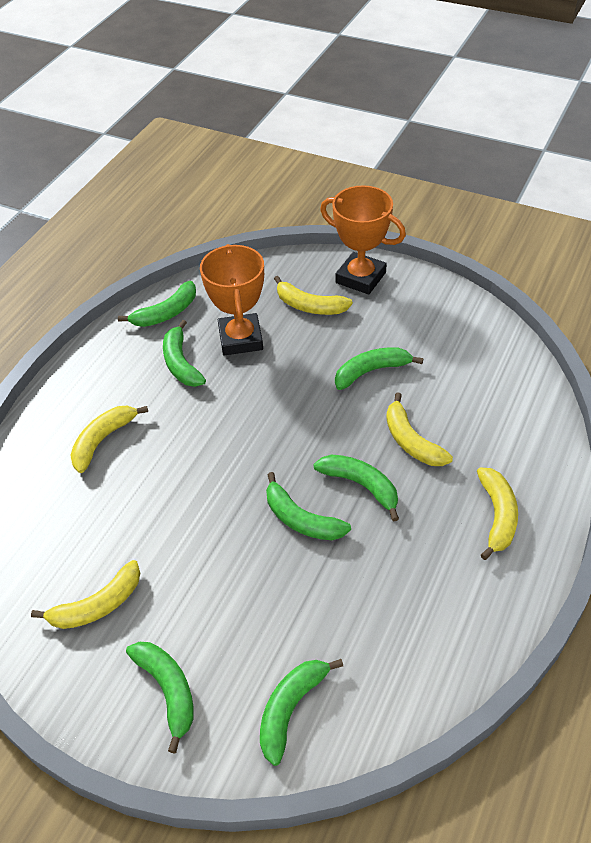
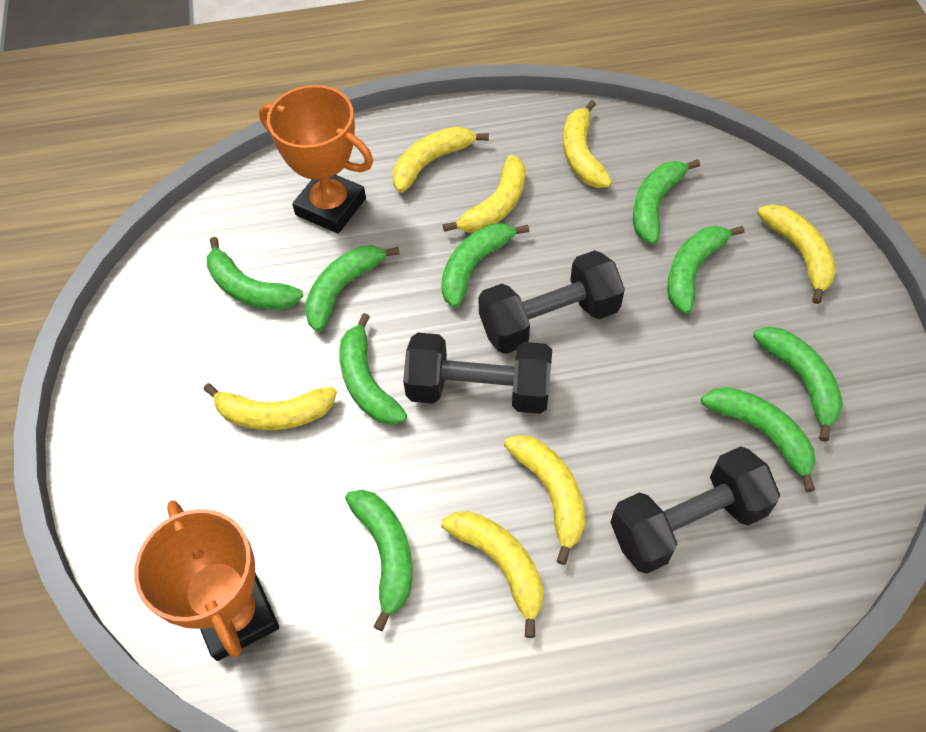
black dumbbell: none = 0 -> [403,333,552,414] [478,250,625,354] [610,446,780,574] = 3
green banana: [118,281,196,327] [126,642,194,754] [163,320,206,387] [260,659,343,766] [266,472,351,540] [314,455,399,522] [335,347,423,390] = 7 -> [207,237,303,310] [305,245,400,332] [339,313,407,425] [345,490,413,631] [441,223,530,308] [633,159,700,244] [667,226,744,314] [701,387,815,492] [753,326,843,442] = 9
yellow banana: [31,560,140,629] [70,406,148,473] [274,276,353,315] [386,393,453,466] [477,467,518,560] = 5 -> [203,383,337,430] [393,126,489,193] [441,511,544,638] [443,155,525,233] [504,435,585,565] [563,100,612,188] [757,204,836,304] = 7

